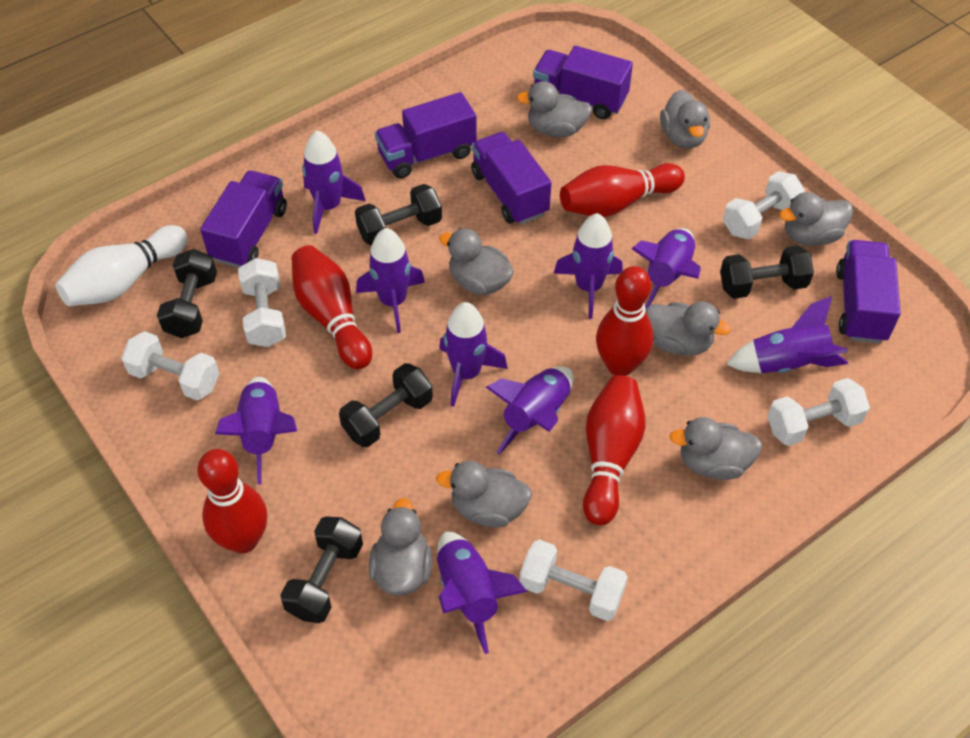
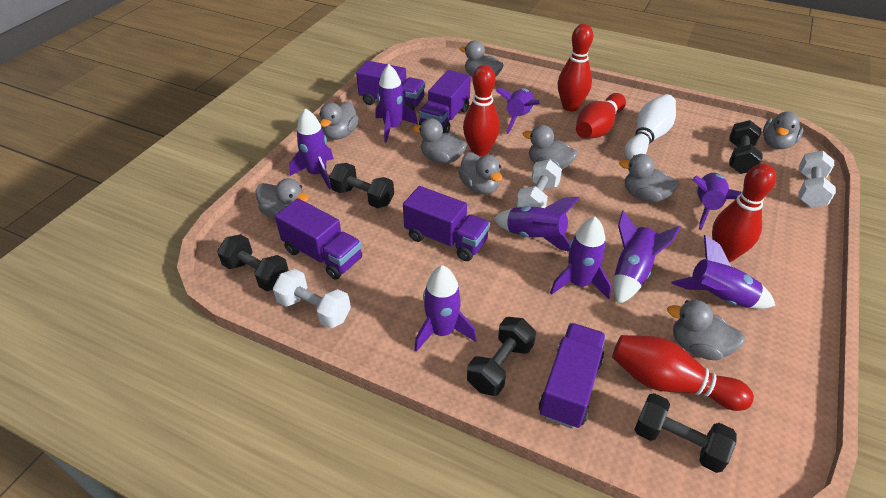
grey duck: [369,498,432,596] [436,461,532,527] [439,228,514,295] [517,81,592,137] [646,302,731,356] [660,90,710,149] [670,417,762,480] [779,192,853,246] = 8 -> [255,178,309,219] [320,101,359,140] [413,118,467,164] [459,152,502,194] [460,40,504,77] [523,125,578,170] [619,154,680,202] [667,300,746,360] [763,111,803,149] = 9
white dumbbell: [121,331,219,400] [238,258,286,347] [519,539,628,621] [723,171,805,239] [767,378,870,446] = 5 -> [273,269,351,329] [516,159,562,208] [798,151,836,207] = 3

